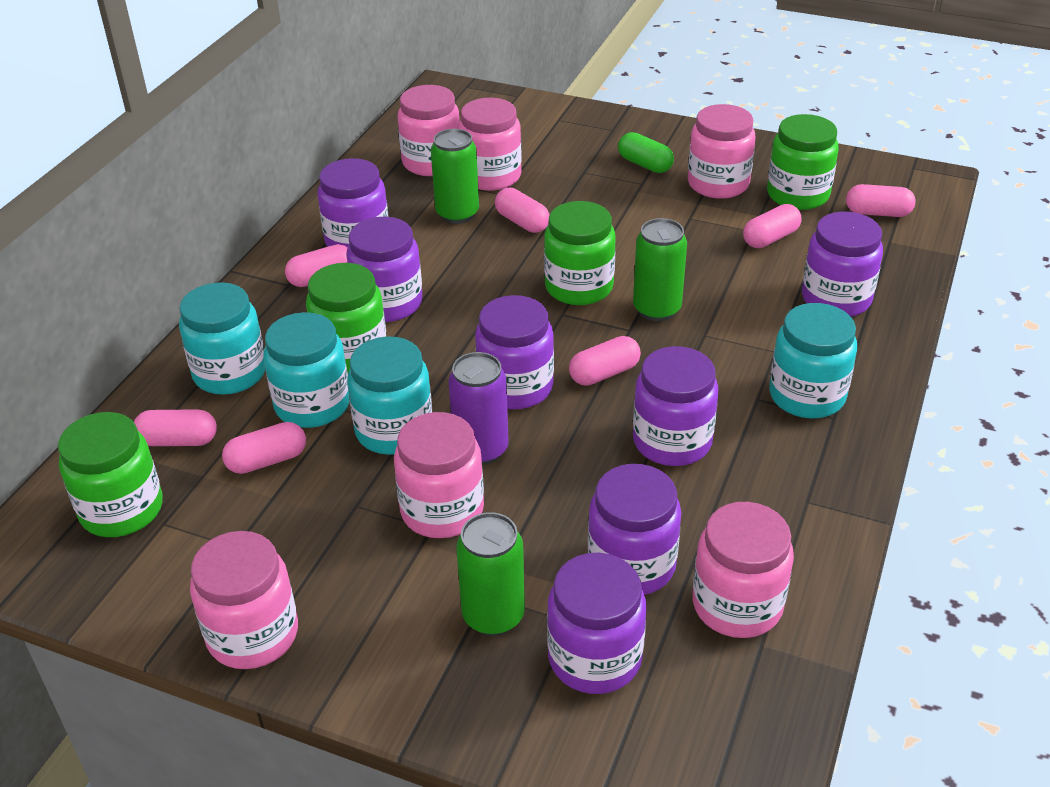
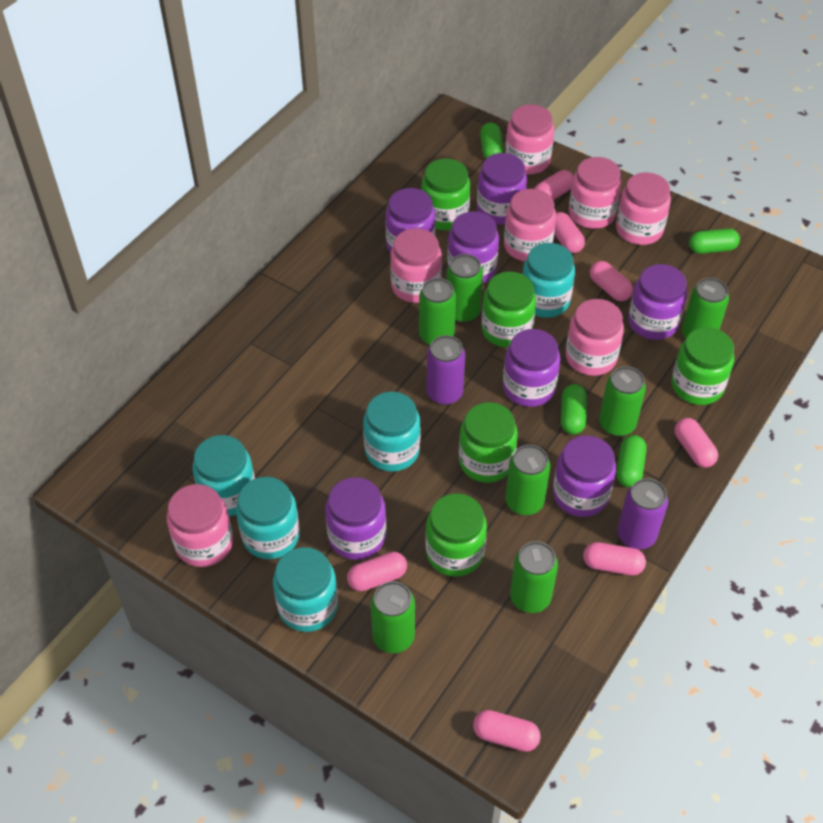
green can: [431,129,479,224] [456,512,525,636] [633,218,687,321] = 3 -> [371,581,415,653] [419,278,456,346] [447,254,483,323] [505,445,550,516] [510,541,558,613] [599,366,646,437] [682,278,729,339] = 7
green capsule: [618,132,674,173] = 1 -> [480,122,504,158] [561,384,587,435] [617,435,647,487] [689,228,740,254] = 4
green jar: [58,412,163,537] [306,263,386,373] [544,201,616,305] [767,114,838,210] = 4 -> [422,158,470,230] [425,493,487,577] [459,402,518,483] [481,271,536,347] [672,327,734,405] = 5
pink jar: [190,531,298,669] [394,412,484,538] [398,85,460,176] [458,98,522,191] [688,104,755,199] [692,502,794,638] = 6 -> [167,484,233,567] [390,228,442,303] [504,189,556,261] [505,104,554,174] [566,299,624,376] [569,157,622,229] [616,173,671,245] = 7
purple can: [449,352,509,465] = 1 -> [426,335,465,405] [617,478,668,549] = 2
turquoise jar: [179,282,266,395] [263,312,349,428] [347,336,432,455] [769,303,857,418] = 4 -> [193,435,255,516] [236,477,300,559] [273,547,338,632] [363,392,421,472] [523,243,575,318] = 5

